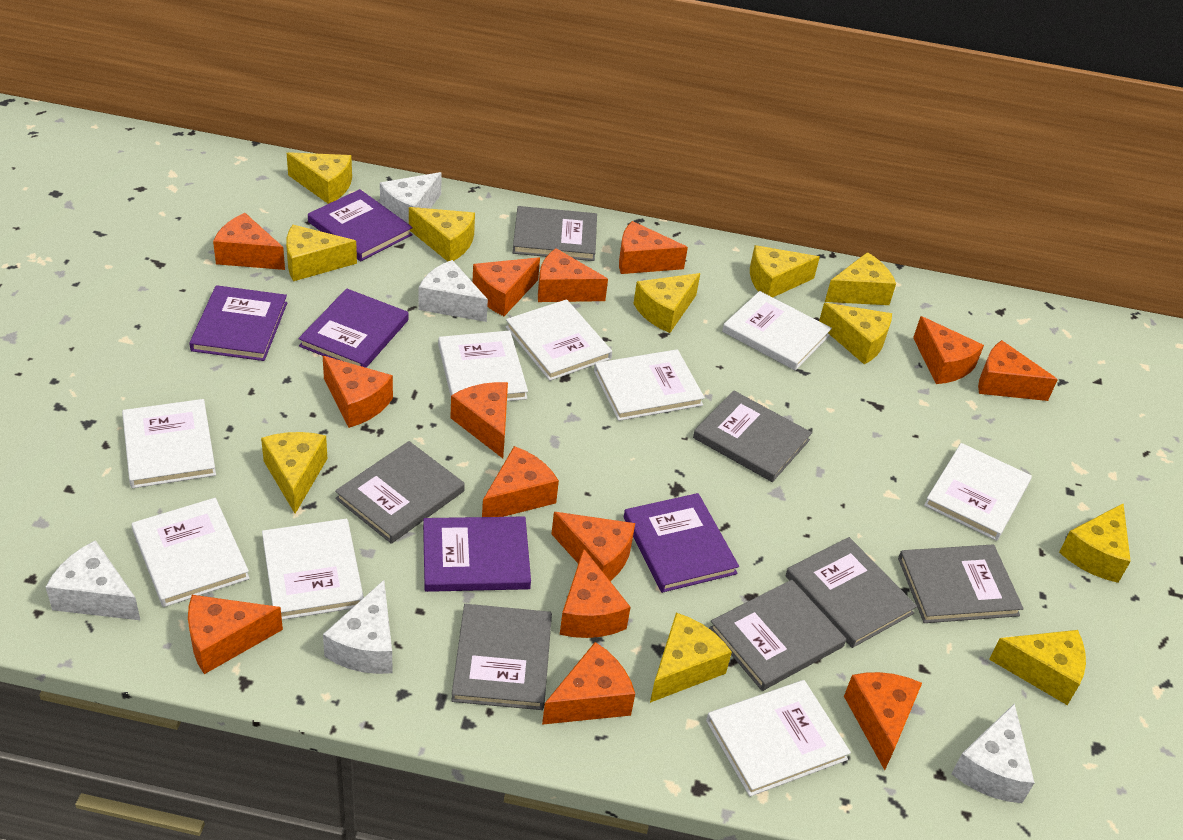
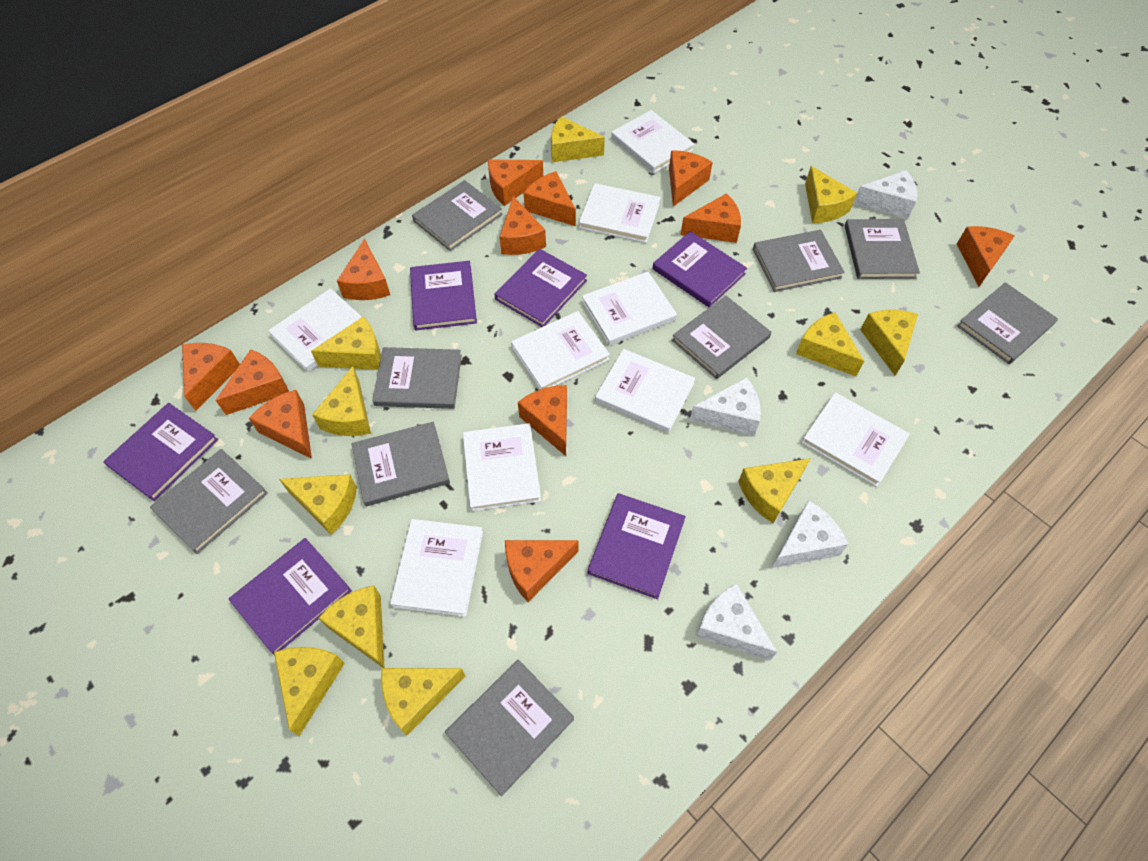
grey book: [335,441,465,544] [451,604,552,710] [513,206,597,261] [693,390,812,482] [709,580,846,691] [786,537,917,648] [898,545,1024,623] = 7 -> [150,449,268,554] [352,422,450,506] [372,347,462,409] [412,180,502,251] [445,660,574,796] [672,296,771,379] [753,230,845,292] [845,219,920,279] [957,282,1058,364] = 9
orange cheese: [188,595,283,674] [213,213,285,270] [323,356,393,428] [450,382,508,458] [472,257,540,316] [482,446,559,517] [538,248,608,302] [542,642,635,725] [552,512,635,581] [560,548,631,638] [619,221,688,274] [844,672,922,770] [913,316,984,384] [978,340,1058,401] = 14 -> [182,343,240,411] [215,349,289,415] [249,390,312,459] [337,238,390,300] [488,160,543,206] [500,196,546,255] [505,540,579,602] [518,385,567,456] [524,171,576,226] [669,150,713,207] [680,193,741,243] [957,226,1015,287] = 12
purple book: [189,285,287,361] [298,289,409,368] [308,189,413,261] [423,516,531,592] [624,493,739,593] = 5 -> [103,403,218,501] [229,538,352,654] [410,261,477,330] [494,249,587,327] [588,493,686,599] [652,231,747,307] = 6
white cheese: [46,540,140,620] [323,580,393,674] [380,172,442,224] [418,260,488,322] [951,703,1035,803] = 5 -> [690,377,761,436] [696,583,777,660] [772,500,848,568] [853,170,917,219] = 4

